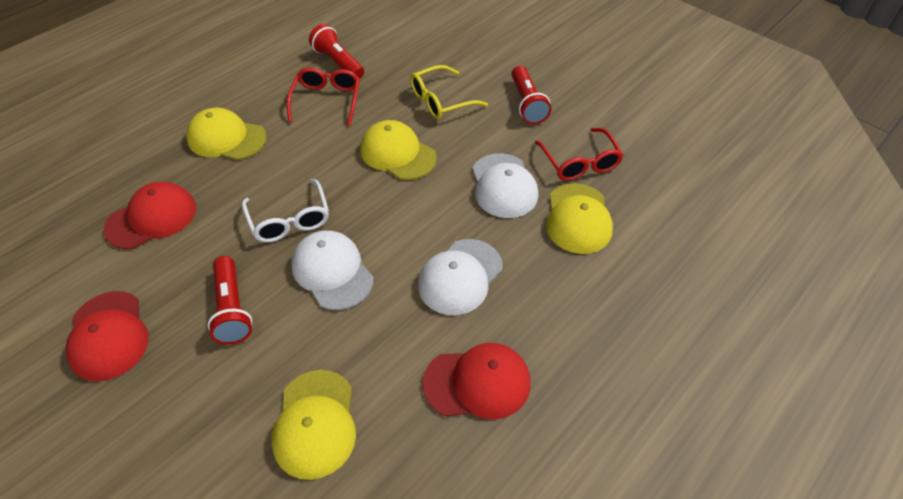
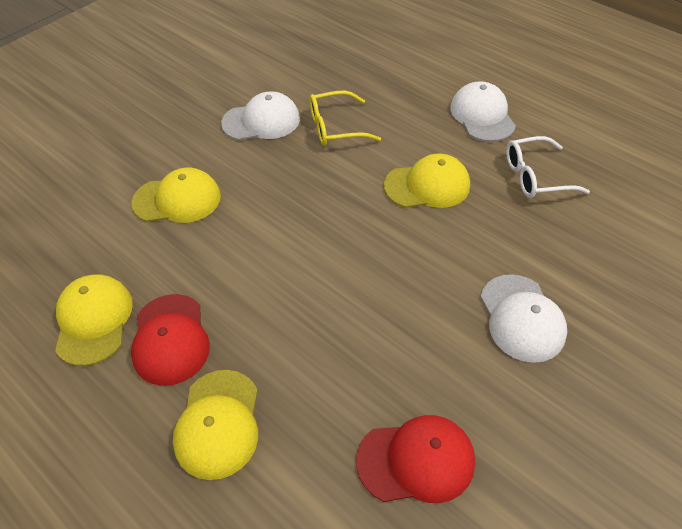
red cap: [66,291,149,381] [103,182,196,249] [423,343,531,420] = 3 -> [131,294,210,386] [356,415,475,503] = 2
red flashlight: [208,256,253,345] [309,24,364,79] [512,66,551,124] = 3 -> none = 0
red glasses: [287,68,360,126] [535,128,624,181] = 2 -> none = 0

